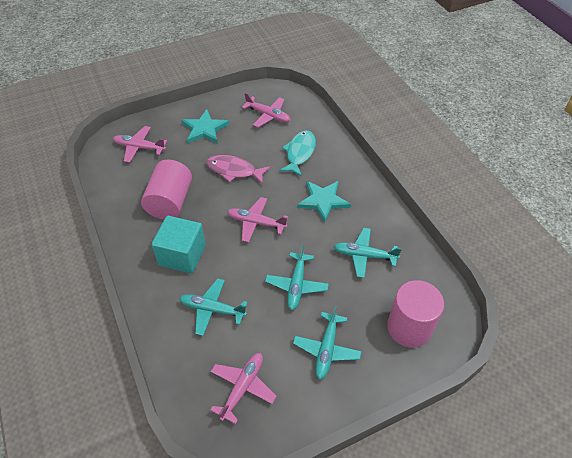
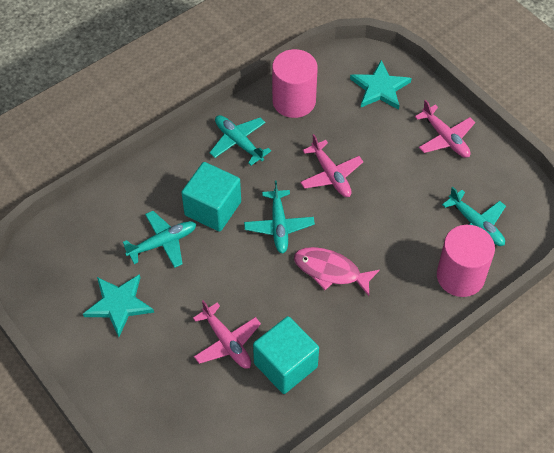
pink plane: [113,126,167,163] [210,353,277,424] [227,197,288,242] [242,93,290,127] = 4 -> [193,300,261,369] [300,134,363,197] [415,100,475,158] = 3
turquoise cube: [152,216,206,274] = 1 -> [181,162,241,232] [253,316,319,394] = 2
turquoise fish: [279,131,316,177] = 1 -> none = 0

